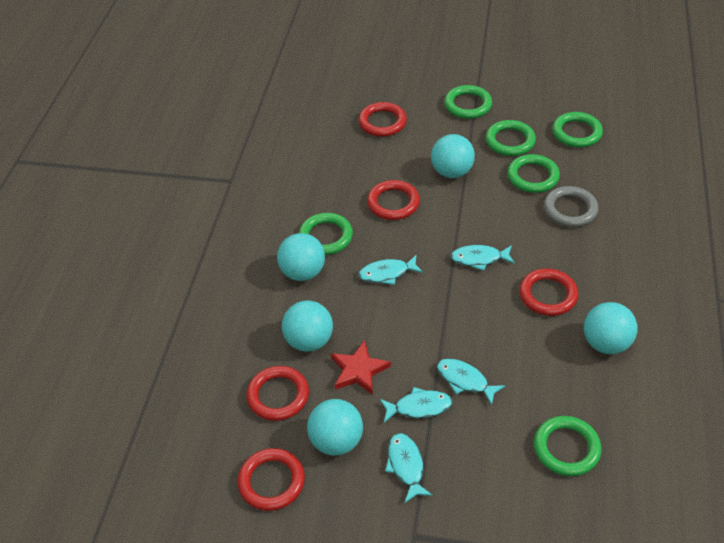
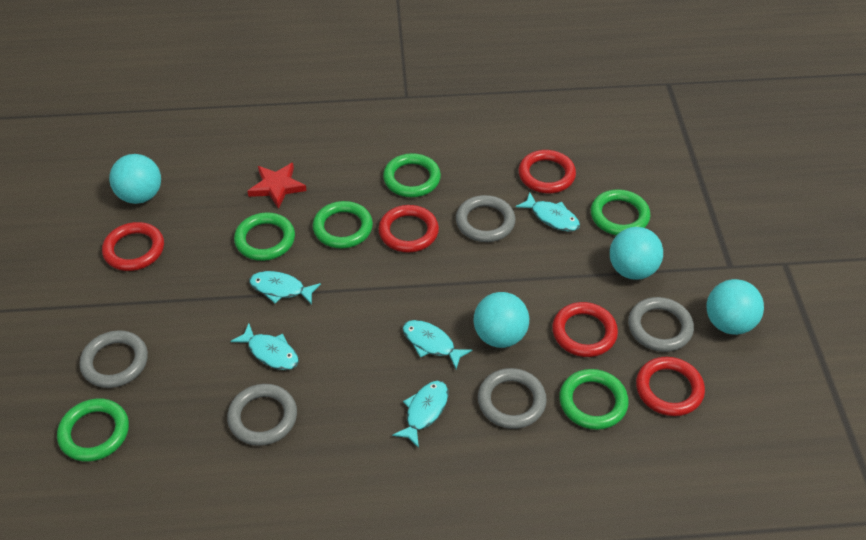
grey ring: [544,186,599,227] = 1 -> [80,330,148,388] [227,384,297,446] [456,195,515,242] [478,368,547,429] [628,297,694,352] = 5
turquoise ball: [277,233,325,281] [282,300,333,352] [307,399,363,456] [431,134,475,178] [584,302,638,354] = 5 -> [109,154,161,204] [474,292,529,348] [610,227,663,280] [707,279,764,335] = 4

